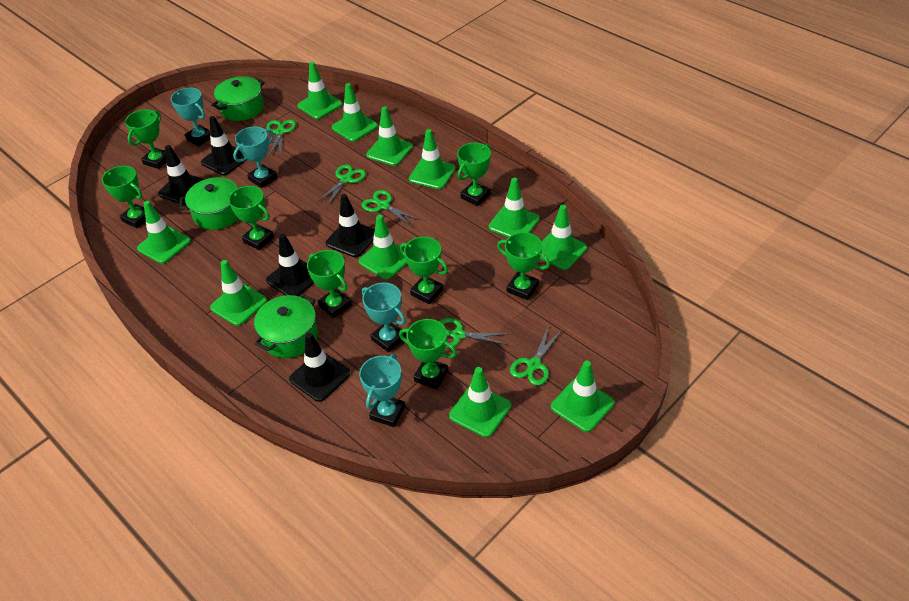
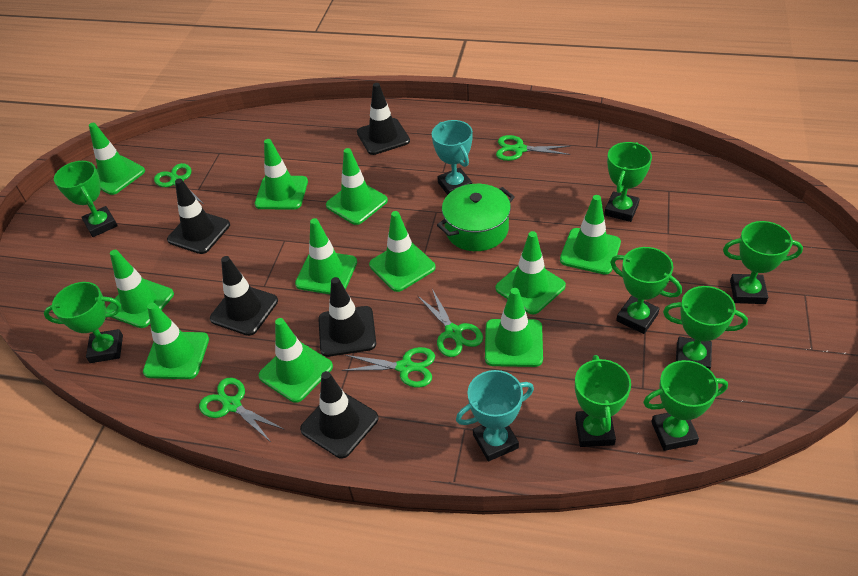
green pot: [179,177,239,230] [211,76,265,121] [254,294,318,358] = 3 -> [437,184,515,251] = 1
turquoise trophy: [171,88,210,147] [233,126,277,188] [359,354,405,427] [362,283,406,352] = 4 -> [432,120,473,195] [456,370,534,461] = 2

